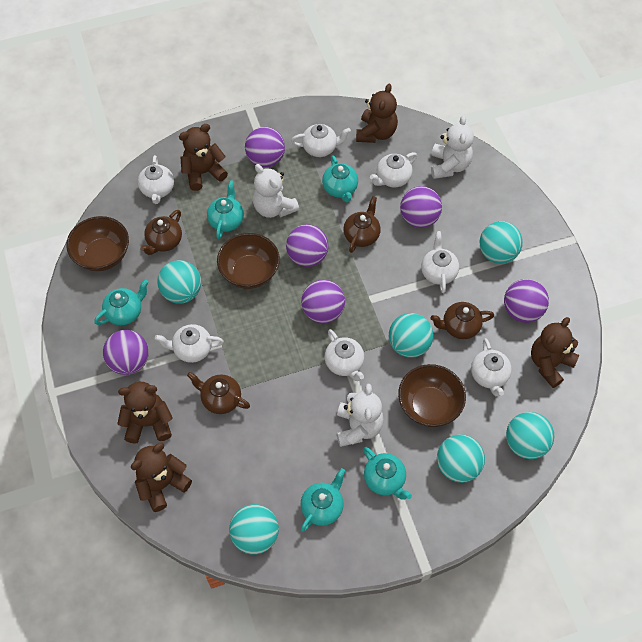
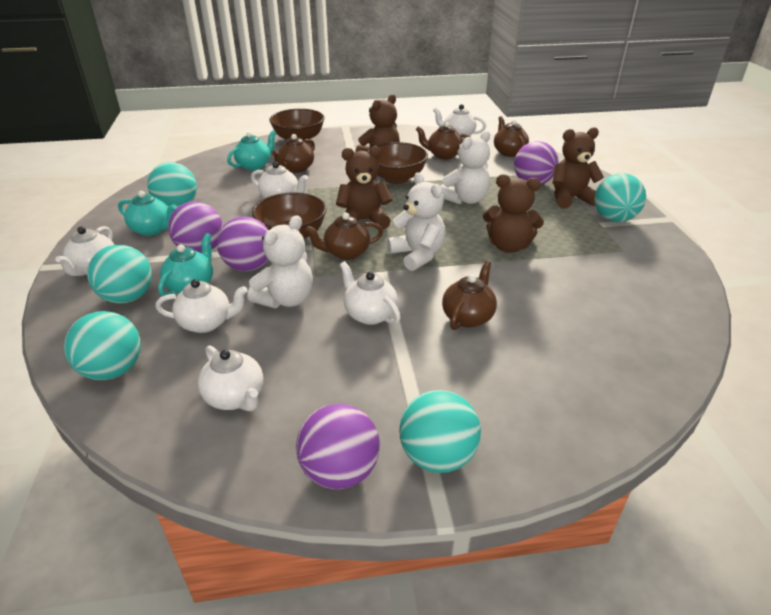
brown teapot: [140,210,182,255] [187,372,250,414] [343,196,381,253] [431,302,494,339] = 4 -> [272,134,315,173] [305,213,383,260] [416,122,470,159] [442,261,497,330] [494,116,529,157] = 5
brown teddy bear: [117,382,173,444] [131,443,192,512] [179,124,228,191] [356,84,398,143] [531,317,579,388] = 5 -> [336,146,393,229] [355,94,400,152] [483,174,544,253] [553,127,604,209] = 4
purple ball: [103,330,149,375] [245,127,285,168] [286,224,329,267] [301,280,345,323] [400,186,442,228] [504,279,549,323] = 6 -> [168,202,223,253] [217,217,269,271] [296,404,380,489] [514,141,559,185] = 4
turquoise ball: [158,260,201,304] [229,504,279,555] [389,313,433,358] [437,434,485,483] [480,221,523,264] [506,412,554,459] = 6 -> [64,311,141,380] [87,245,152,304] [147,162,197,208] [399,390,481,473] [594,173,646,222] = 5
turquoise teapot: [94,279,148,325] [207,180,244,239] [301,468,345,532] [322,155,358,203] [363,447,412,500] = 5 -> [118,191,177,236] [158,233,213,296] [227,130,276,171] = 3
white teapot: [138,155,174,204] [155,324,224,363] [291,124,351,157] [325,329,364,381] [370,152,417,188] [421,231,459,293] [471,338,512,397] = 7 -> [55,226,114,276] [155,279,248,333] [198,345,263,411] [251,162,308,198] [340,261,401,325] [433,104,486,139] = 6

